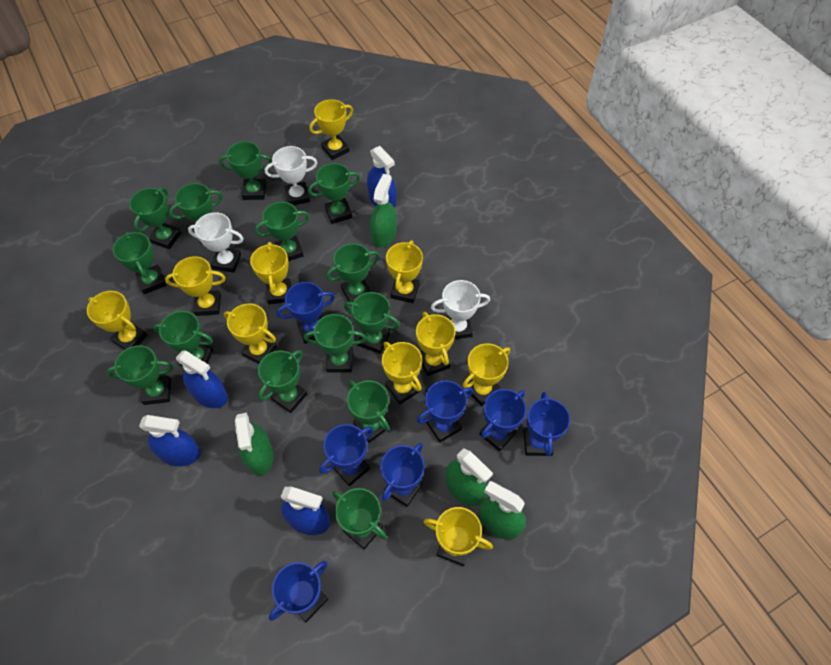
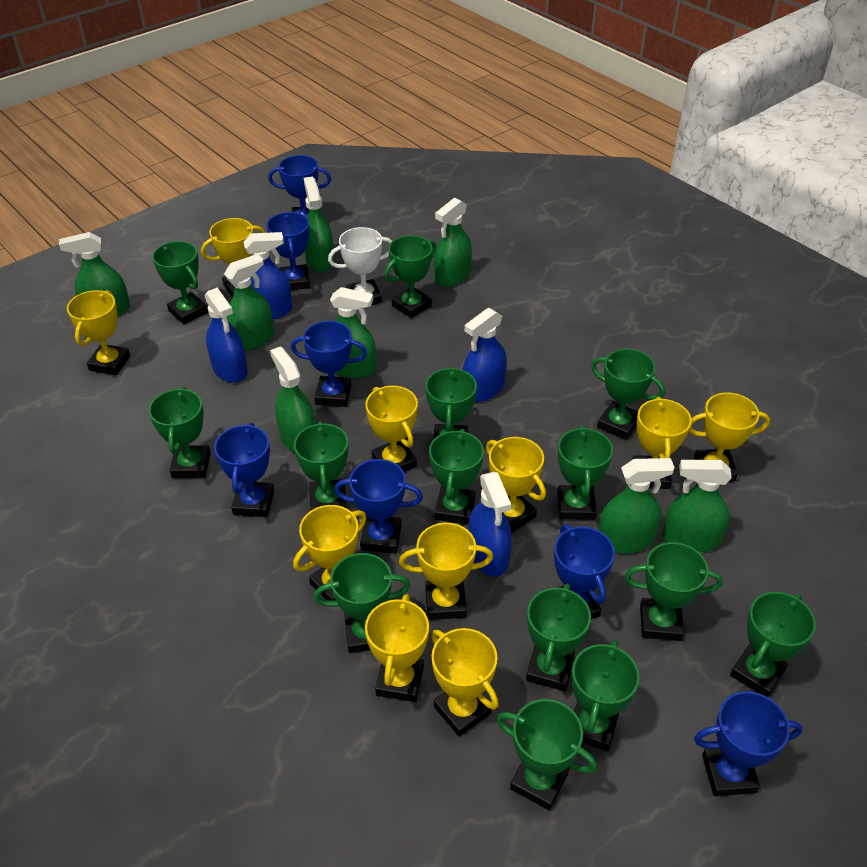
green spray bottle: [235,413,274,476] [370,174,397,248] [446,448,493,506] [479,481,526,540] = 4 -> [59,232,130,316] [224,254,274,351] [270,346,316,452] [304,177,334,272] [330,287,376,378] [434,198,472,287] [598,458,675,553] [662,460,732,553] = 8
white trophy: [188,212,244,273] [265,146,317,205] [431,280,490,340] = 3 -> [328,227,392,305] = 1

